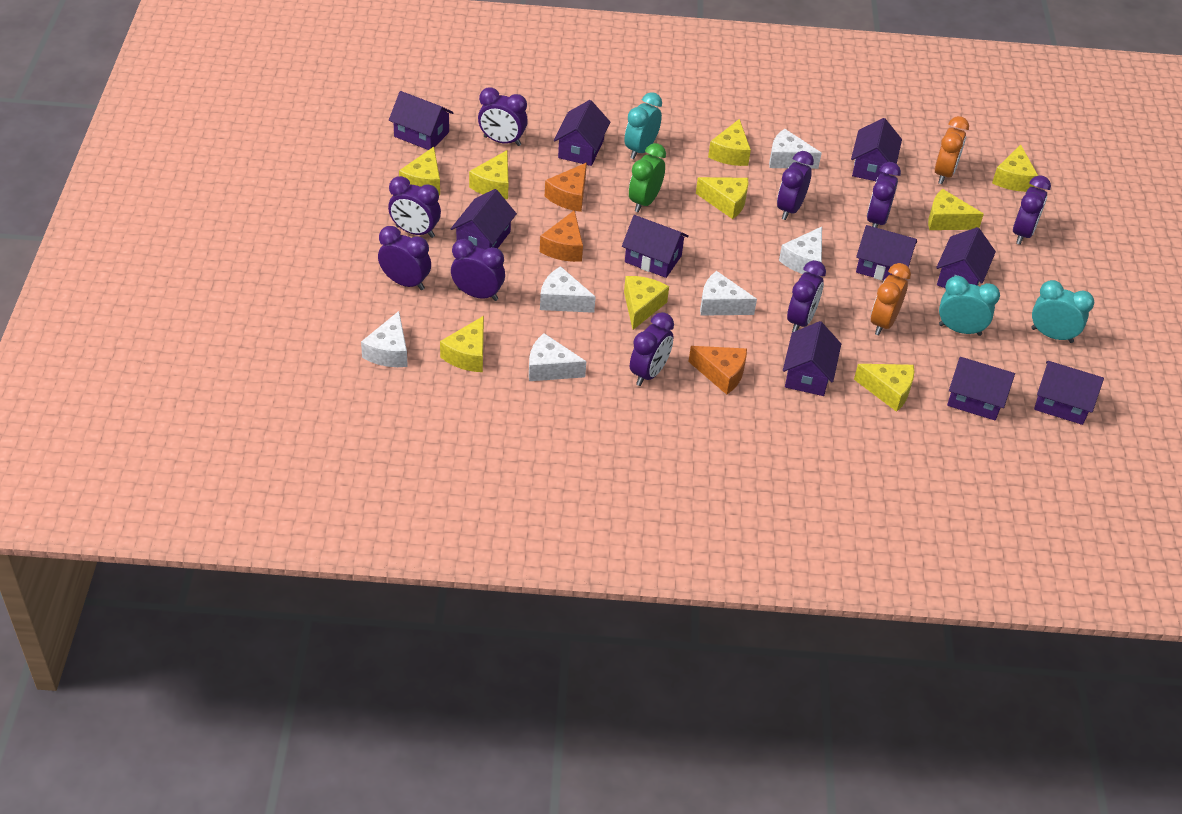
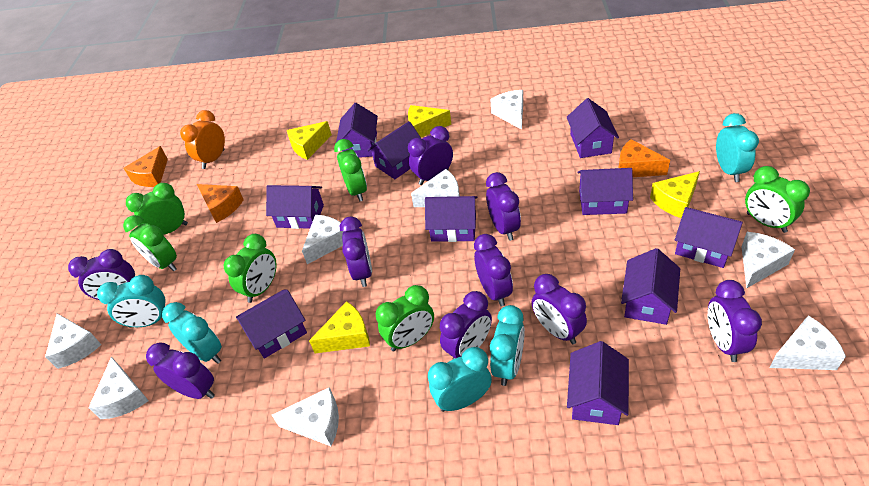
green clock: [629,143,666,213] = 1 -> [123,215,177,272] [126,183,188,235] [224,234,276,303] [334,139,367,201] [376,285,434,352] [745,166,810,233] = 6
orange clock: [871,263,911,335] [935,116,969,184] = 2 -> [180,110,225,169] = 1
turquoise clock: [624,92,662,159] [939,276,1000,336] [1031,280,1094,343] = 3 -> [97,275,166,328] [162,302,222,364] [428,347,492,412] [490,305,525,386] [716,113,759,182] = 5
white cheese: [361,311,408,367] [529,333,587,381] [540,266,596,313] [700,271,757,316] [769,129,822,169] [779,227,822,276] = 6 -> [45,314,101,369] [88,356,149,419] [272,387,339,446] [302,215,344,264] [411,169,460,207] [490,90,523,130] [741,232,795,289] [769,315,846,370] = 8
yellow cheese: [399,147,440,196] [440,316,484,372] [469,150,508,199] [624,276,669,330] [696,177,748,219] [708,119,751,166] [854,364,914,412] [928,189,984,230] [992,144,1038,192] = 9 -> [287,121,332,160] [309,301,370,353] [408,105,451,137] [650,171,700,218] = 4

